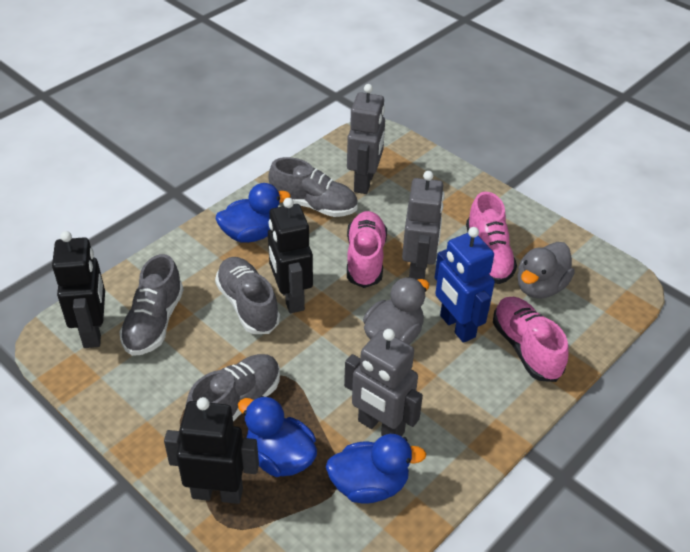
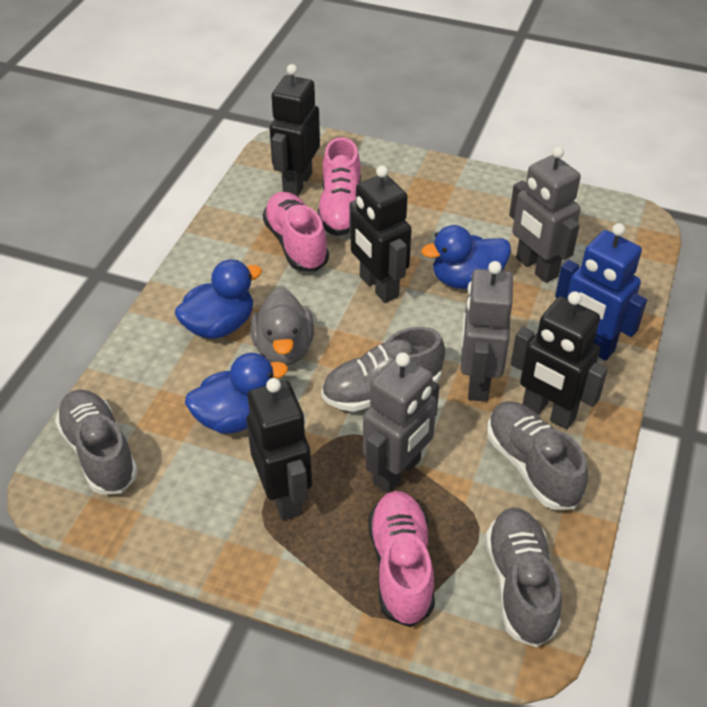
black robot: [52,231,105,348] [164,397,259,504] [268,198,313,313] = 3 -> [247,378,312,520] [270,64,320,197] [349,165,412,303] [511,291,608,429] = 4
grey duck: [363,277,429,344] [517,242,575,299] = 2 -> [250,288,314,366] = 1

